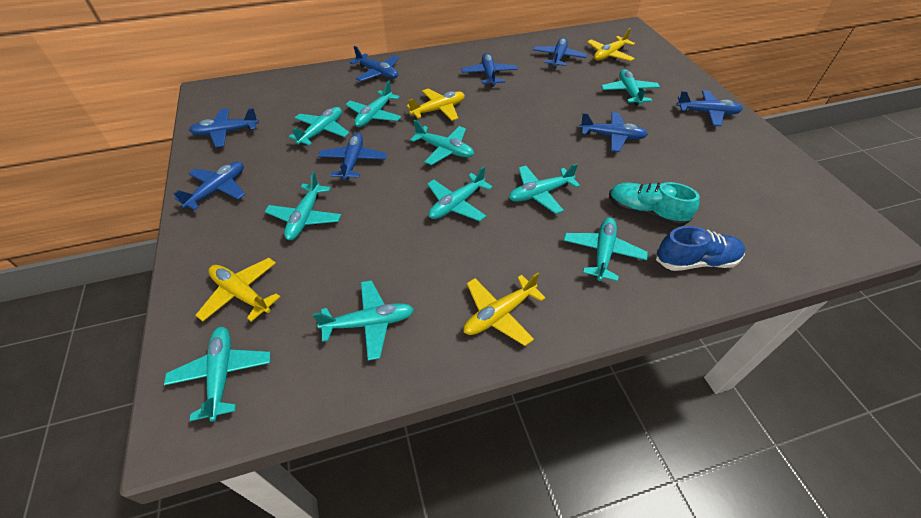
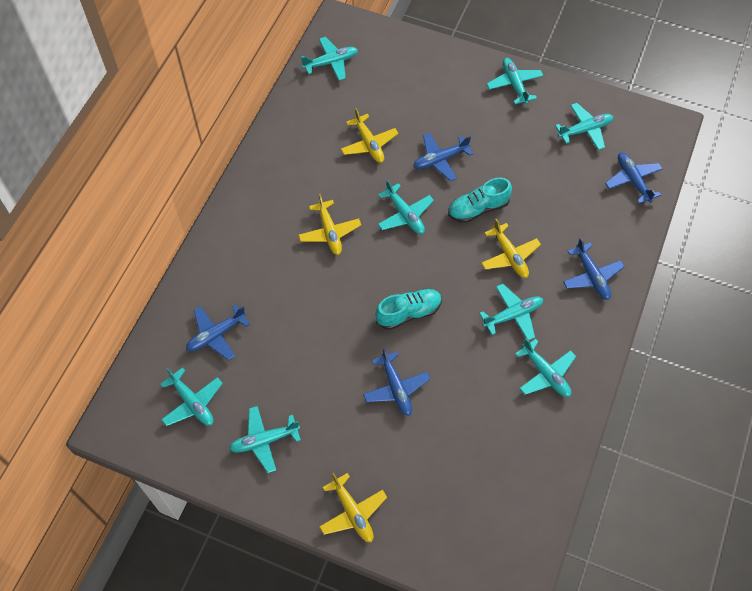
blue plane: [174,162,245,210] [189,108,259,147] [318,133,387,180] [350,46,399,81] [461,53,517,87] [533,38,587,69] [579,112,648,152] [676,90,743,126] = 8 -> [186,305,250,360] [363,348,430,416] [414,133,473,181] [563,238,625,300] [605,153,663,204] = 5
blue shoe: [656,226,745,271] = 1 -> none = 0
turquoise plane: [164,327,270,422] [265,172,341,240] [289,107,349,146] [313,280,414,361] [345,81,401,127] [410,120,474,165] [427,166,493,221] [509,163,580,214] [564,217,648,281] [601,69,660,106] = 10 -> [160,368,223,426] [229,406,301,473] [301,37,358,81] [378,180,434,234] [479,284,543,340] [487,58,544,104] [515,338,576,397] [555,103,613,150] = 8
turquoise shoe: [609,182,700,227] = 1 -> [375,289,442,330] [448,178,512,223] = 2

